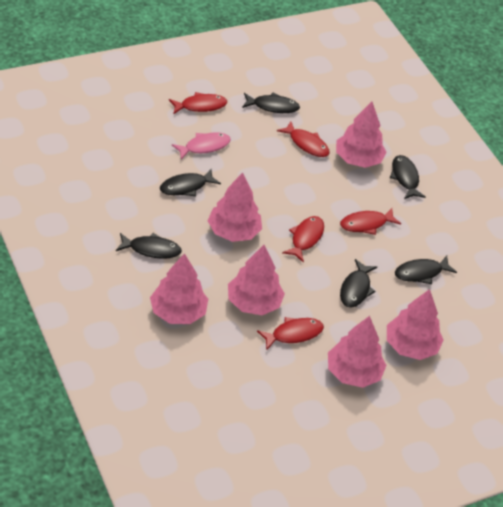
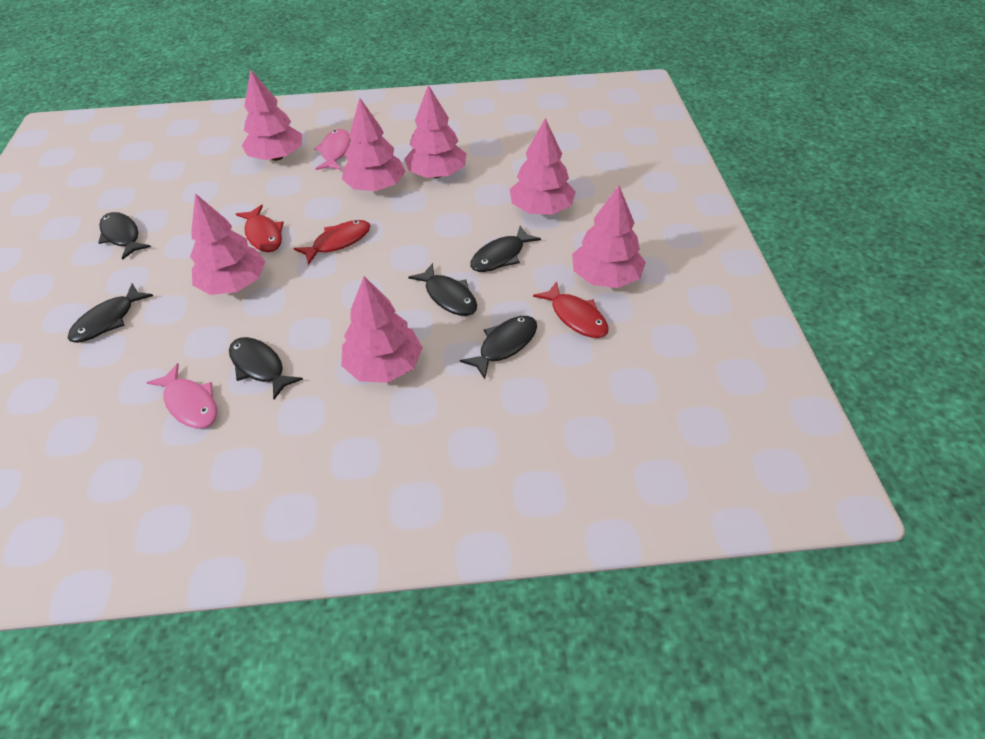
pink fish: [172,132,231,159] = 1 -> [146,363,217,428] [314,129,351,170] = 2
pink tree: [150,253,208,324] [208,172,262,242] [228,245,285,315] [328,316,386,388] [336,101,387,168] [387,289,444,360] = 6 -> [190,193,266,295] [242,69,302,161] [341,276,423,383] [342,98,406,191] [404,85,466,178] [510,118,576,215] [572,186,646,288] = 7
red fish: [169,92,227,114] [257,317,324,351] [277,121,330,157] [282,216,324,262] [340,208,401,235] = 5 -> [236,205,284,252] [294,220,370,265] [533,281,608,338] = 3

